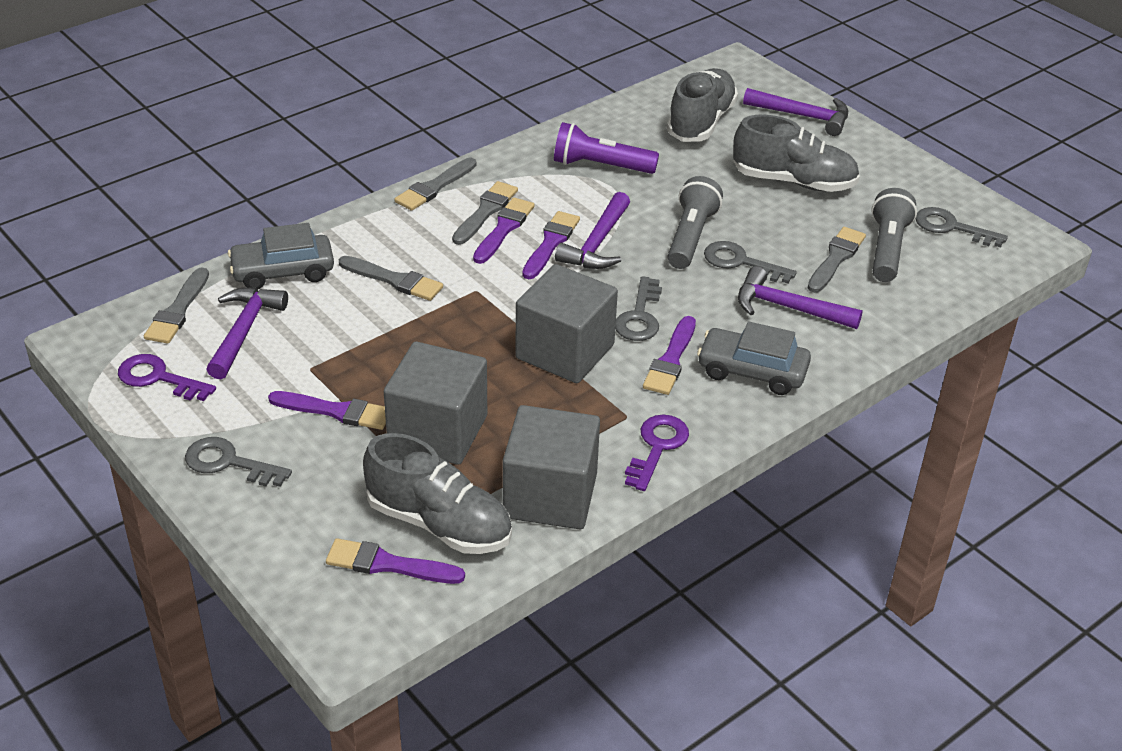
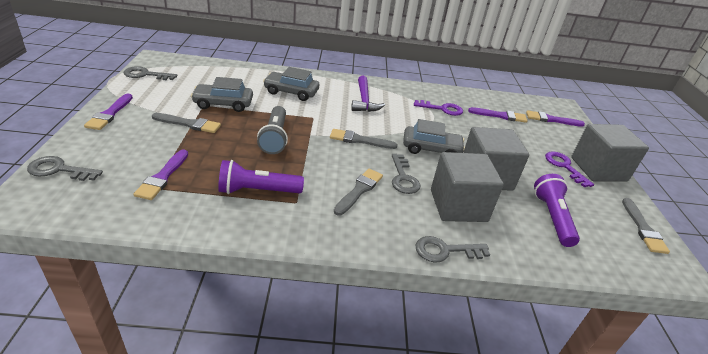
grey brush: [144,267,209,344] [339,256,443,301] [394,158,476,211] [452,181,518,245] [808,227,866,293] = 5 -> [152,113,221,133] [330,129,398,149] [334,169,383,215] [622,198,670,254] = 4
grey car: [228,223,334,289] [697,322,811,395] = 2 -> [191,77,253,112] [263,67,319,101] [403,119,465,154] = 3
grey flashlight: [667,176,723,269] [871,188,917,282] = 2 -> [257,106,288,154] = 1
grey shoe: [363,433,512,554] [667,68,738,142] [733,115,860,192] = 3 -> none = 0
purple brush: [268,391,386,430] [326,538,465,584] [473,197,535,264] [522,211,580,279] [643,316,696,395] = 5 -> [84,94,133,130] [133,149,188,200] [468,107,527,123] [526,110,585,127] = 4
purple flashlight: [554,122,659,174] = 1 -> [218,160,304,194] [534,174,580,247] = 2
purple hammer: [206,287,288,379] [555,192,630,269] [738,266,863,329] [743,88,848,136] = 4 -> [351,76,385,112] = 1

